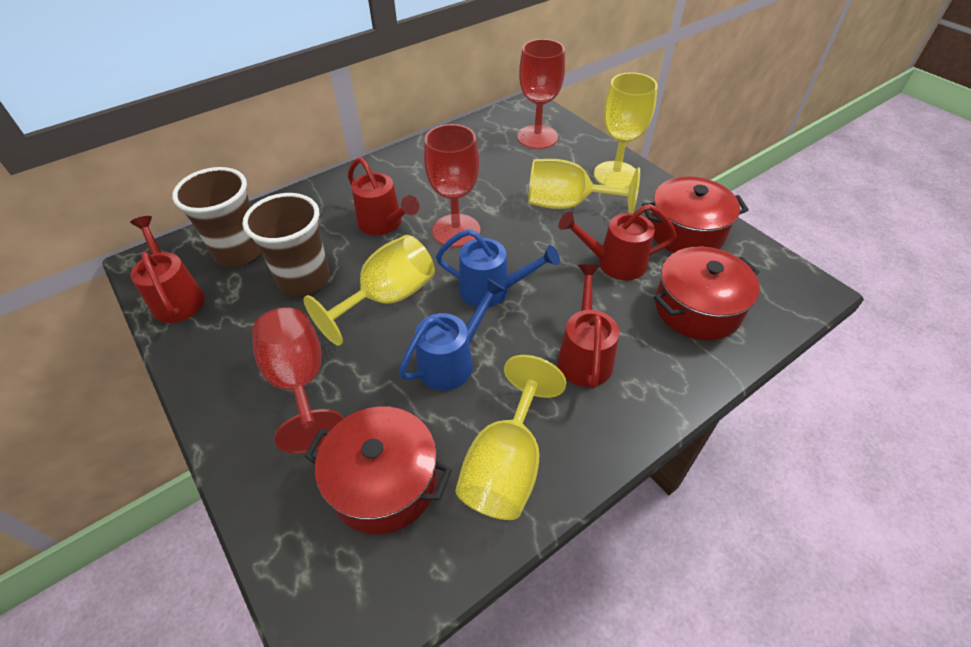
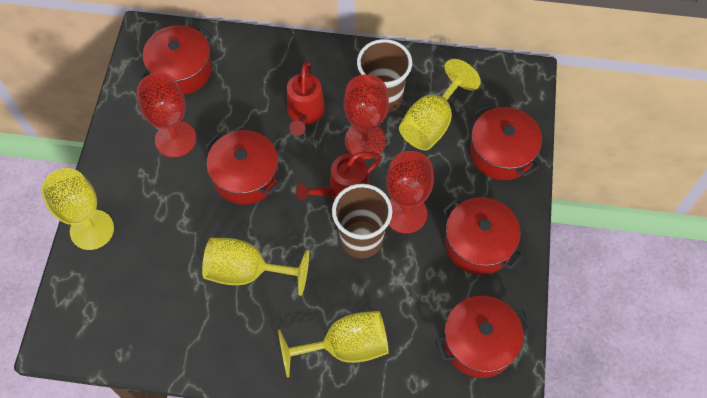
blue watering can: [399,278,506,390] [436,229,560,307] = 2 -> none = 0
red pot: [304,406,452,534] [642,177,748,253] [654,247,760,340] = 3 -> [141,25,212,95] [204,130,282,205] [435,296,531,378] [442,197,524,275] [470,104,542,180] = 5
red watering can: [130,216,205,323] [348,157,419,235] [558,204,677,280] [558,264,619,388] = 4 -> [287,61,325,136] [296,151,382,200] = 2

